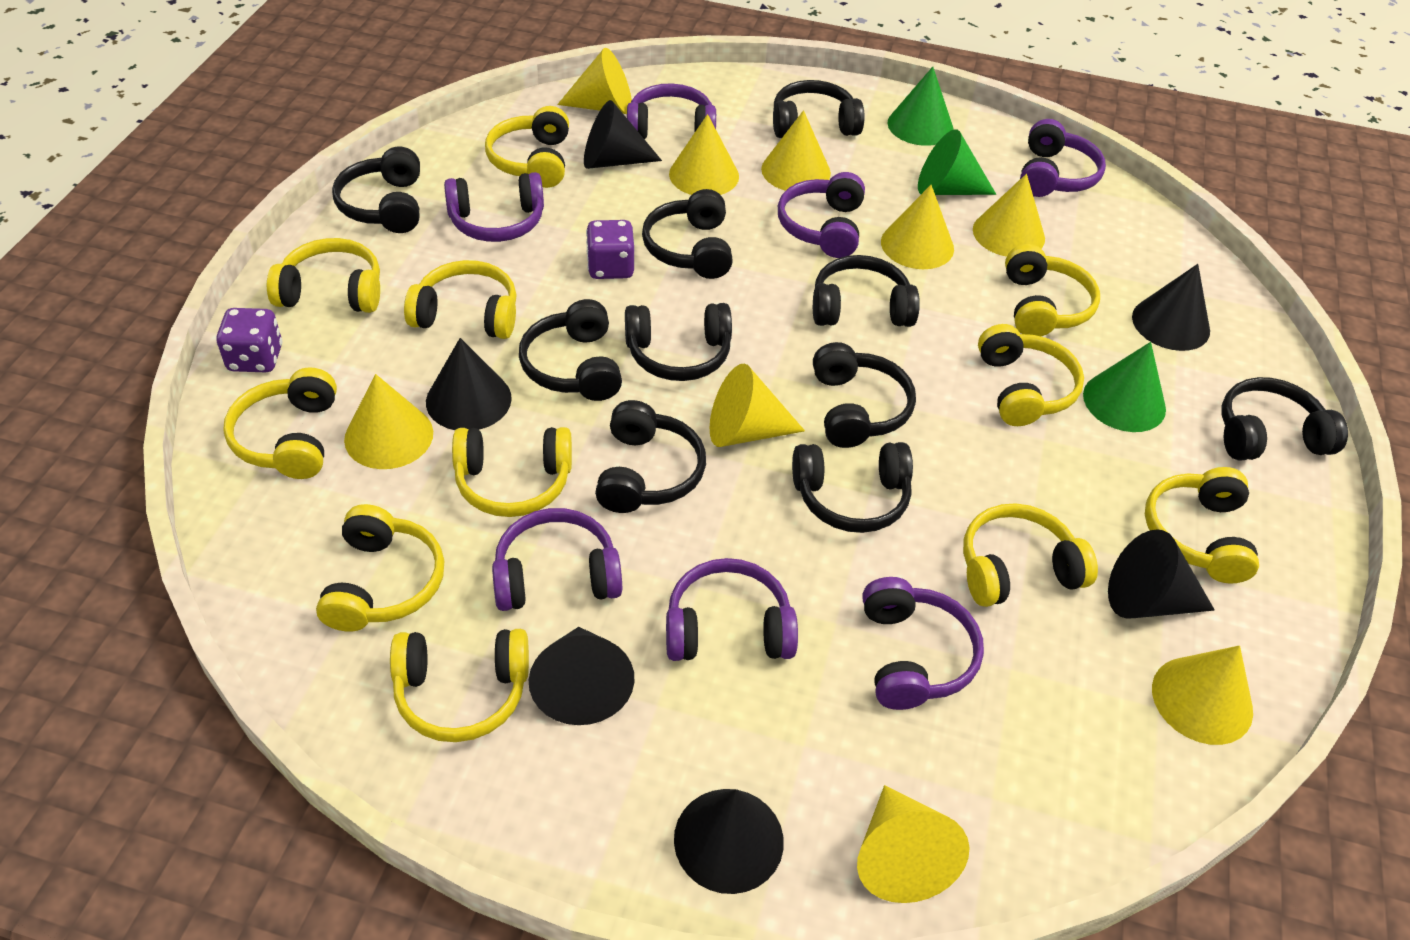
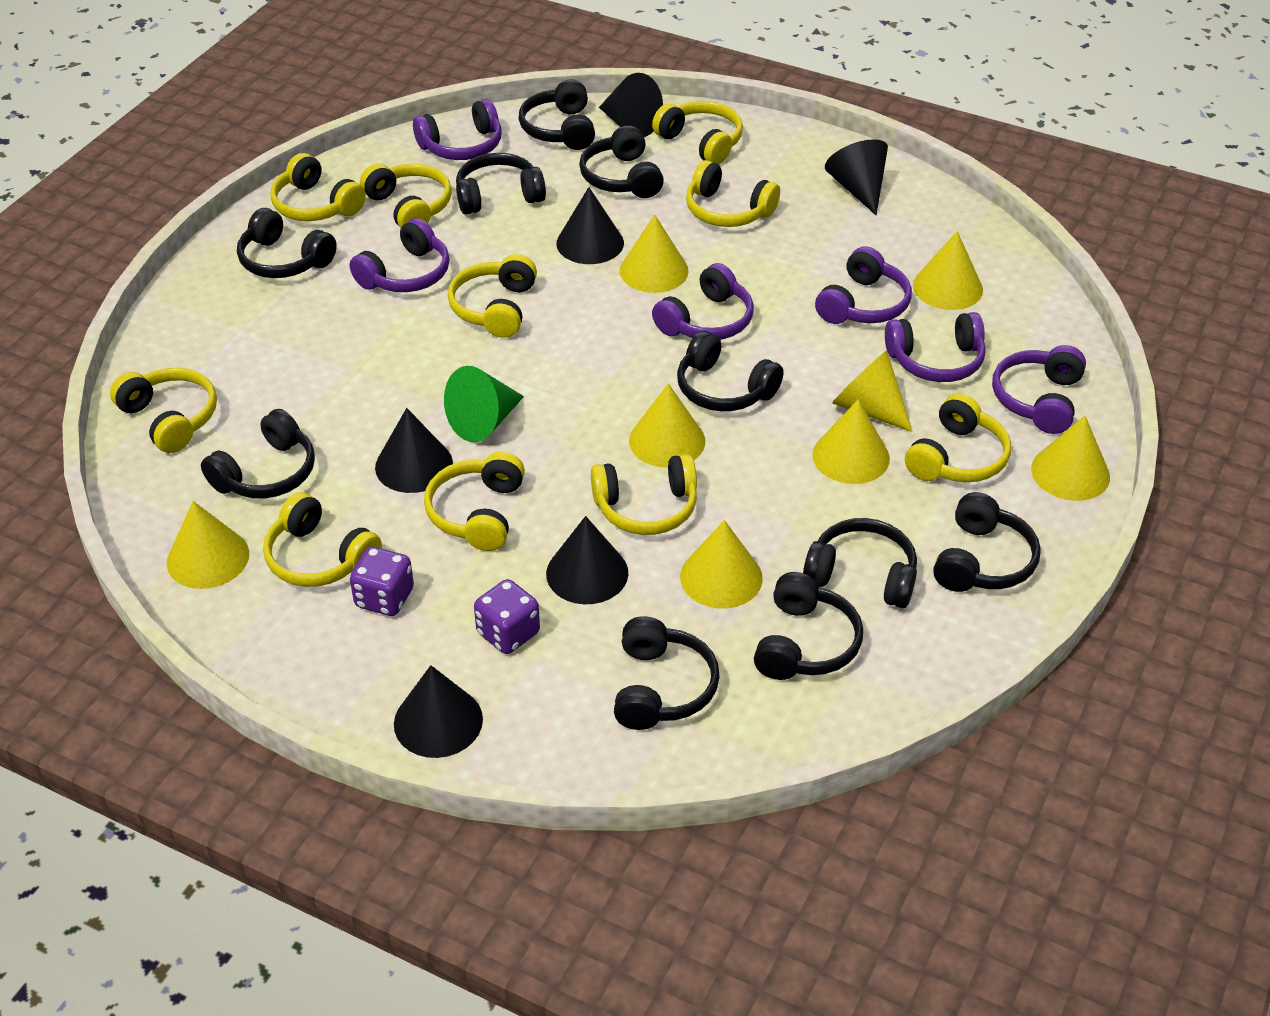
green cone: [887,67,954,146] [918,129,996,195] [1083,342,1166,432] = 3 -> [444,366,524,442] = 1
purple headphones: [444,172,544,242] [492,508,622,611] [627,83,716,139] [666,558,798,661] [778,172,865,258] [862,577,984,710] [1020,119,1106,197] = 7 -> [349,218,449,292] [413,99,501,160] [652,263,754,340] [815,247,912,324] [885,312,986,382] [992,345,1086,434] = 6
yellow cone: [344,374,433,469] [557,48,632,114] [669,114,739,195] [710,364,805,447] [761,110,831,191] [857,785,970,903] [881,185,954,269] [973,174,1045,257] [1152,645,1253,745] = 9 -> [167,501,249,589] [620,214,689,293] [629,383,705,468] [680,520,763,609] [812,399,890,484] [832,351,913,432] [913,231,983,310] [1031,416,1110,501] = 8
yellow headphones: [223,367,337,479] [267,238,380,313] [316,504,444,632] [390,629,529,742] [404,260,517,339] [452,427,572,517] [485,106,569,188] [963,503,1098,607] [978,324,1084,426] [1005,244,1100,336] [1145,467,1259,584] = 11 -> [110,368,217,453] [263,492,382,587] [270,153,366,221] [360,164,452,228] [424,452,525,551] [448,254,537,338] [591,454,697,535] [652,101,743,165] [686,160,780,227] [905,393,1011,482] = 10

